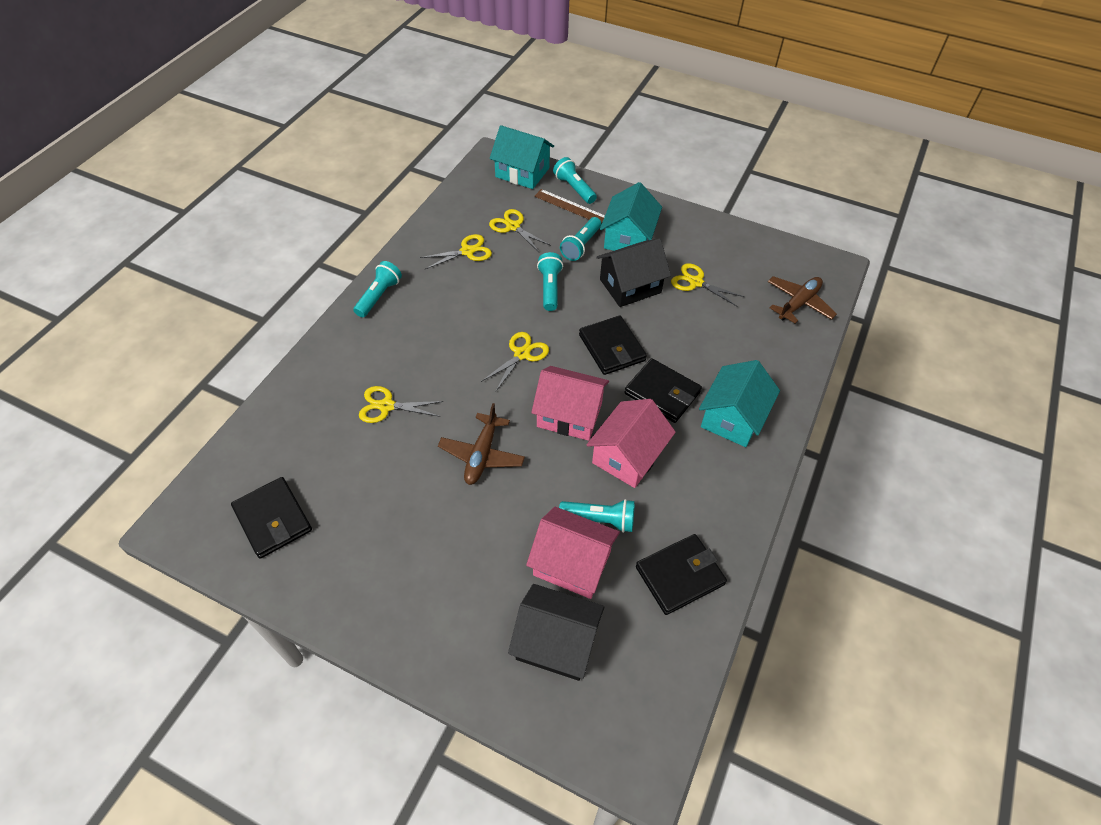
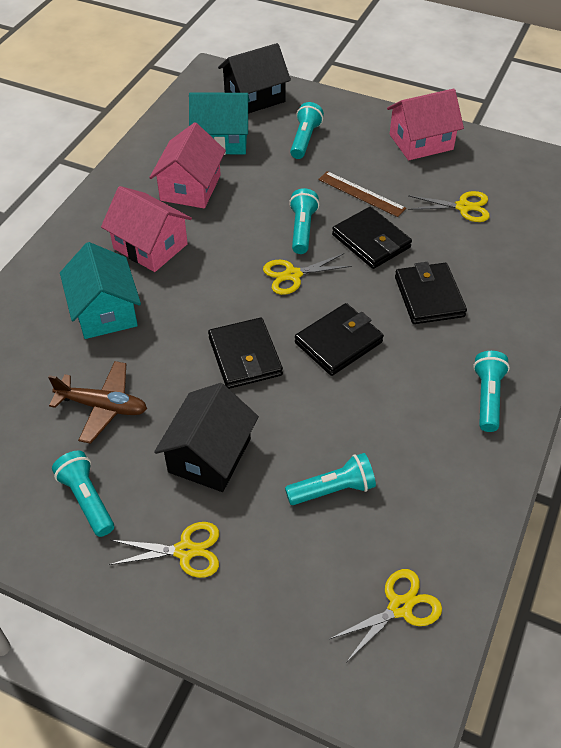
brown plane: [438,403,525,485] [768,276,837,324] = 2 -> [48,361,147,444] = 1
turquoise house: [490,125,554,189] [600,182,662,251] [699,360,780,447] = 3 -> [60,242,141,339] [189,93,250,155] = 2
yellow scissors: [359,386,444,423] [419,234,492,269] [481,332,549,391] [489,209,551,252] [671,263,745,306] = 5 -> [108,522,219,578] [263,253,352,295] [330,569,442,661] [408,191,490,222] = 4

